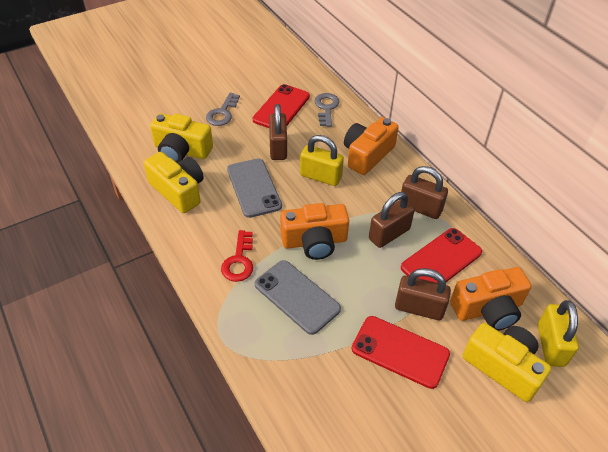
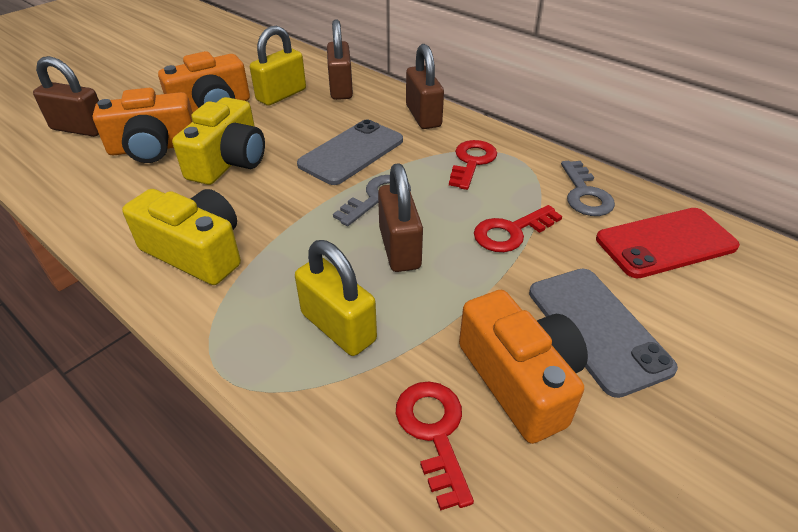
red key: [221,230,253,282] = 1 -> [396,382,474,511] [449,140,497,190] [474,205,562,252] = 3
red phone: [253,84,310,128] [352,316,450,389] [401,228,482,283] = 3 -> [596,208,740,278] = 1
yellow camera: [144,152,204,213] [150,113,213,163] [463,323,551,402] = 3 -> [122,189,241,285] [172,97,265,185] = 2

